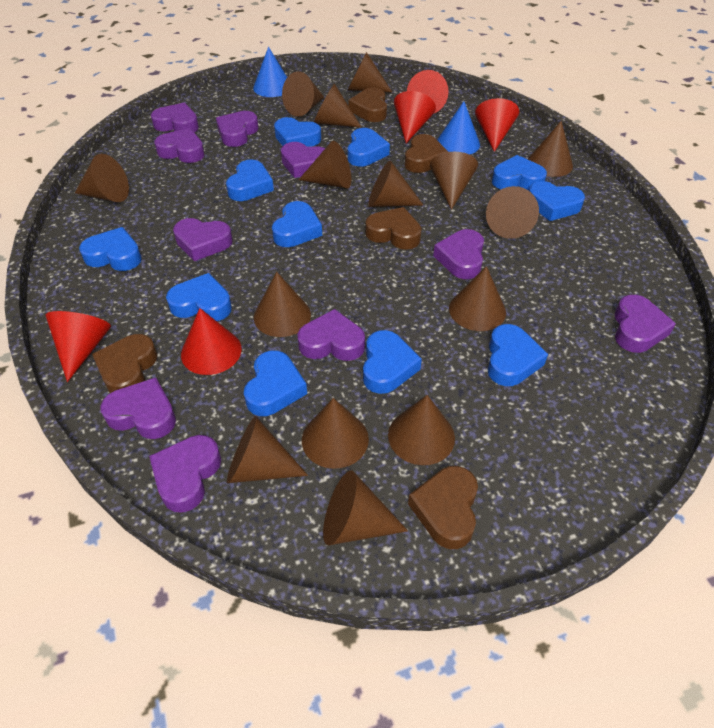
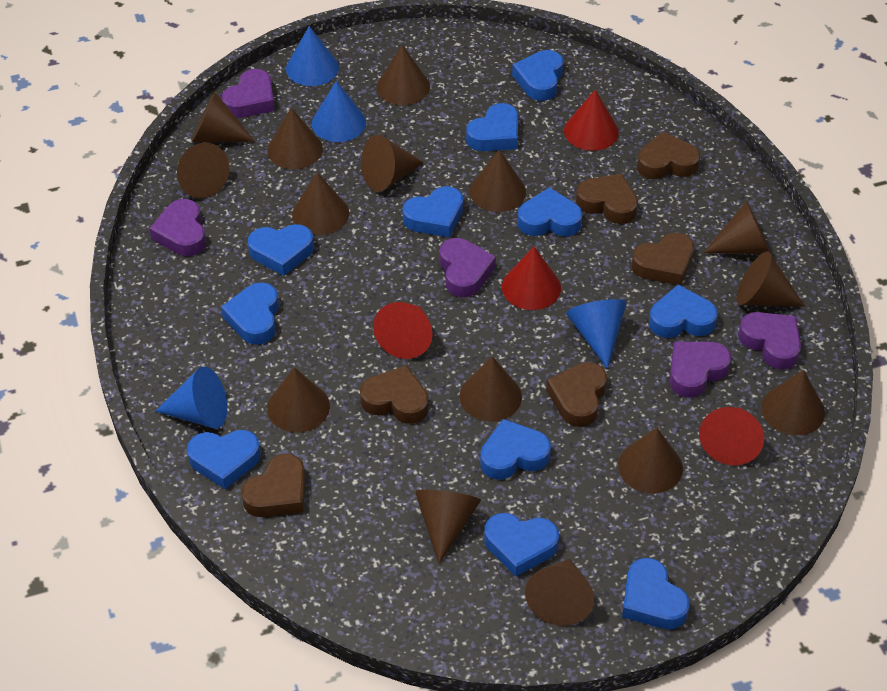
blue cone: [253,47,287,97] [437,101,480,155] = 2 -> [155,366,227,429] [286,26,339,86] [312,81,366,142] [566,299,626,369] = 4
brown heart: [92,334,158,393] [349,88,387,122] [365,207,422,250] [405,134,448,173] [408,466,478,549] = 5 -> [241,454,306,517] [360,365,429,424] [546,362,607,427] [576,174,638,224] [632,233,694,286] [637,131,700,179] = 6
purple heart: [100,378,176,439] [149,435,221,513] [151,103,199,133] [154,128,205,163] [173,218,233,261] [216,111,259,147] [281,142,325,178] [297,309,365,361] [433,229,484,279] [614,295,676,353] = 10 -> [149,199,206,256] [222,69,275,118] [440,238,496,297] [670,341,731,398] [738,312,801,370] = 5
red cone: [45,311,111,382] [181,308,242,375] [394,91,436,143] [407,70,449,113] [475,98,519,152] = 5 -> [373,302,433,359] [502,247,561,310] [564,89,619,151] [699,407,764,466] = 4

